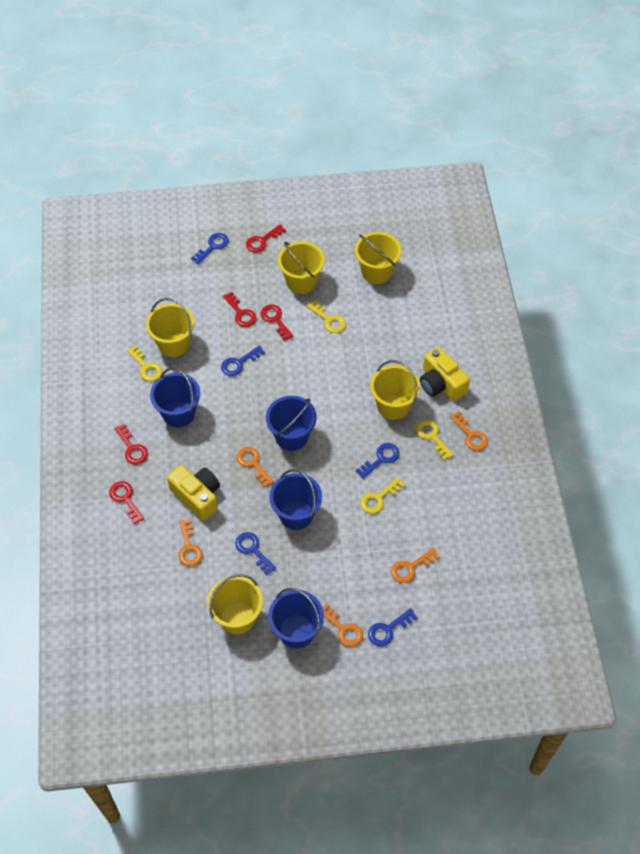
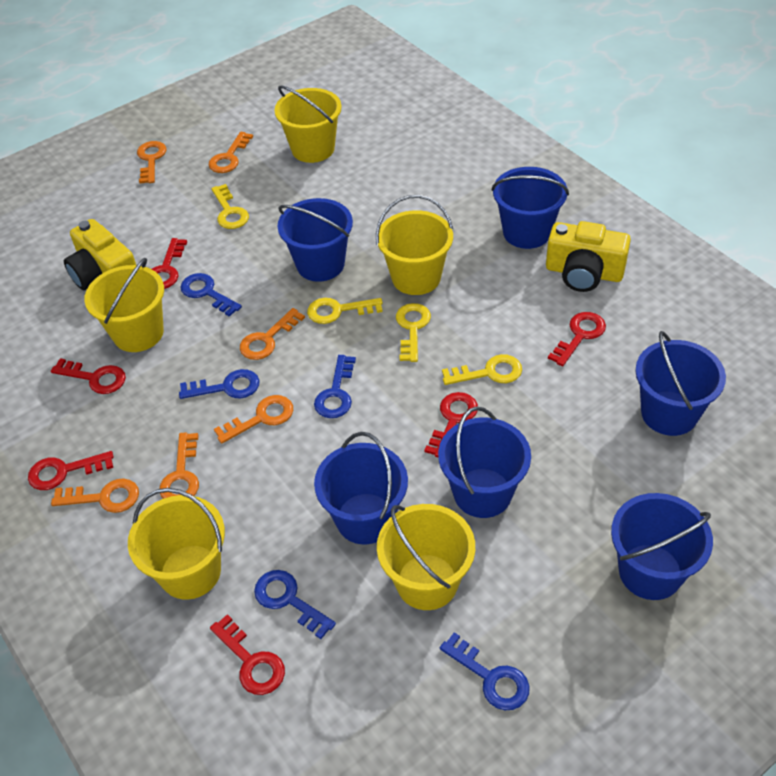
blue bucket: [150,368,200,428] [266,396,317,451] [268,588,324,648] [269,469,322,530] = 4 -> [277,198,353,282] [314,432,408,544] [438,407,531,518] [492,167,569,249] [611,493,713,600] [635,331,726,436] = 6
orange key: [178,519,203,567] [237,447,274,488] [323,603,363,647] [391,548,440,583] [450,411,488,451] = 5 -> [51,478,139,513] [137,141,166,183] [160,432,199,499] [208,132,253,173] [214,395,293,444] [240,308,305,360] = 6
red key: [109,481,144,524] [115,424,148,465] [223,292,256,327] [246,224,286,253] [261,304,294,341] = 5 -> [28,451,114,490] [51,358,126,394] [152,238,187,289] [210,614,285,695] [424,392,478,457] [548,312,606,366] = 6

